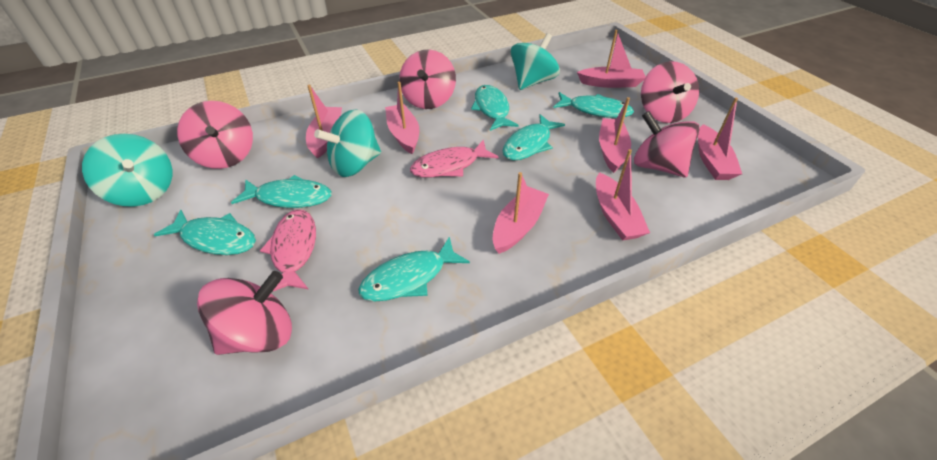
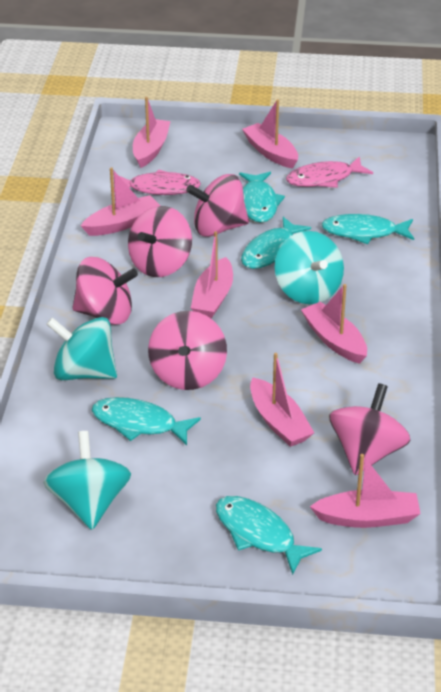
turquoise fish: [154,210,256,255] [231,175,332,208] [358,236,470,301] [471,85,519,131] [503,114,565,160] [553,92,634,118] = 6 -> [92,397,201,445] [216,496,322,575] [239,172,285,223] [241,217,311,269] [321,214,414,244] = 5

